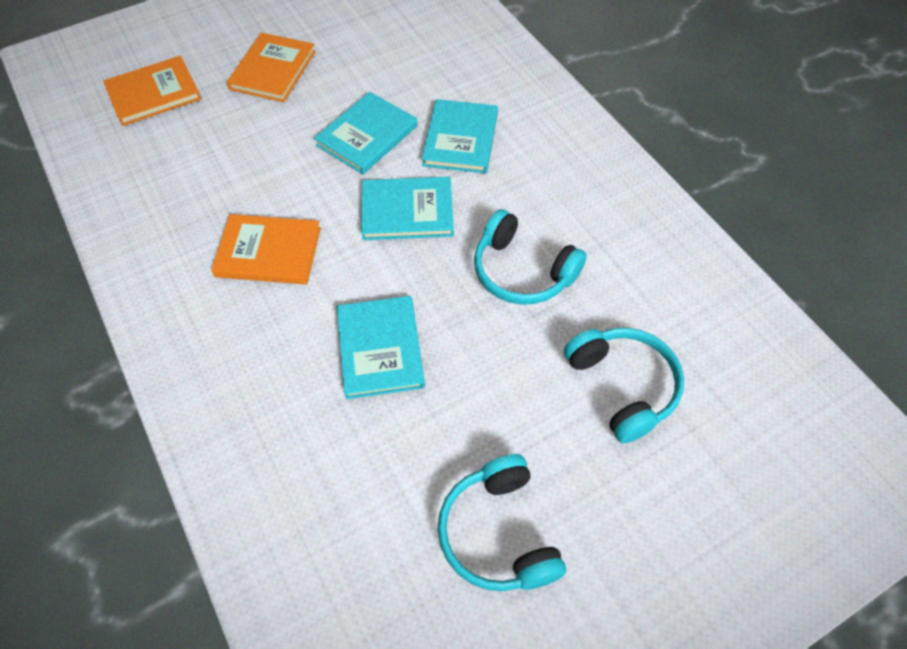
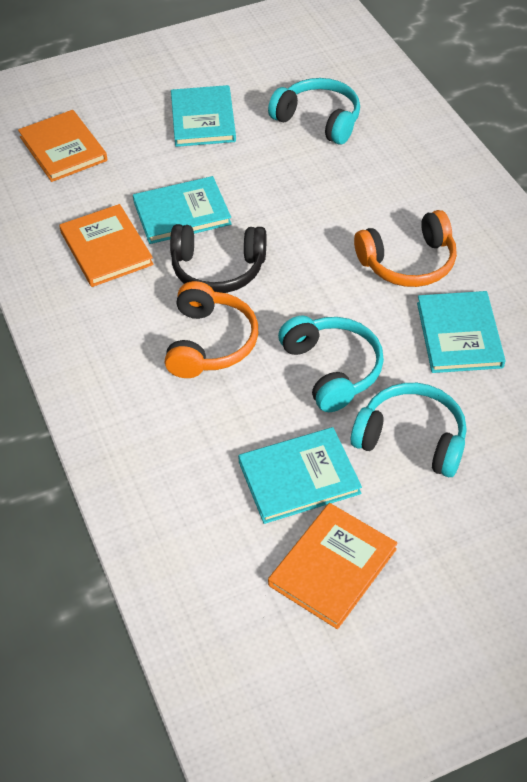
black headphones: none = 0 -> [170,224,266,293] = 1
orange headphones: none = 0 -> [165,281,258,378] [354,210,457,287] = 2

